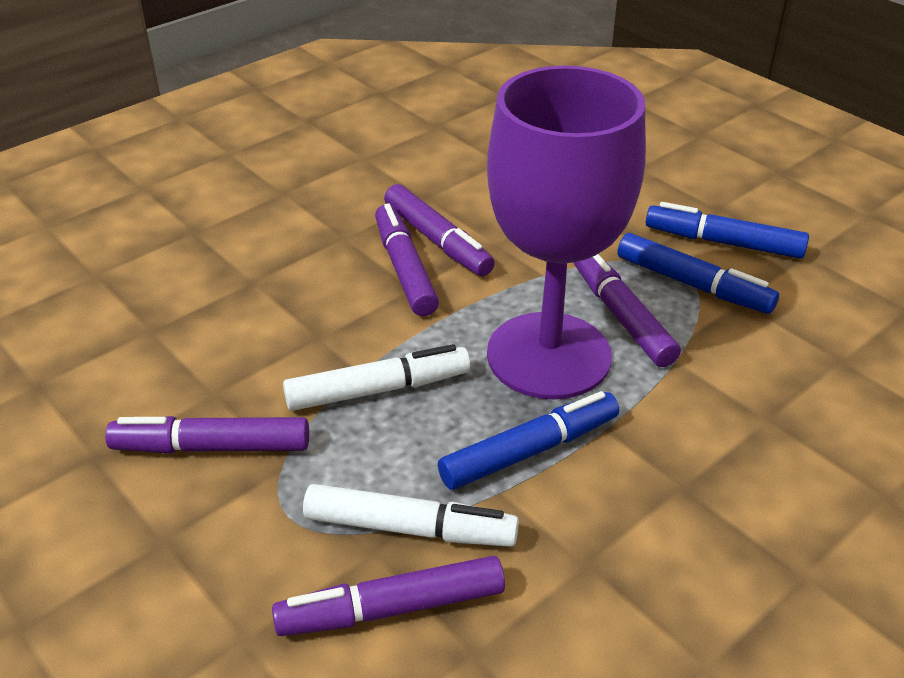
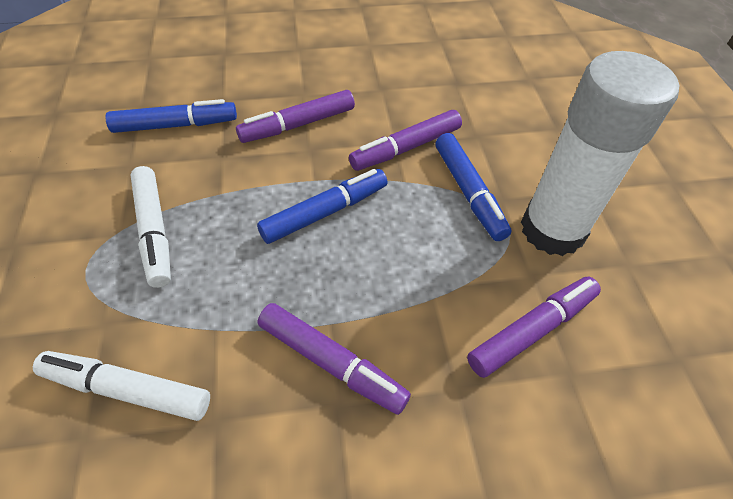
purple goblet: [487,65,646,399] = 1 -> none = 0
purple marker: [105,416,309,454] [272,556,505,636] [375,203,439,316] [384,184,495,276] [574,254,681,367] = 5 -> [236,90,355,143] [258,303,411,415] [349,110,462,171] [467,277,601,378] = 4
white glue stick: none = 0 -> [521,51,679,256] = 1

